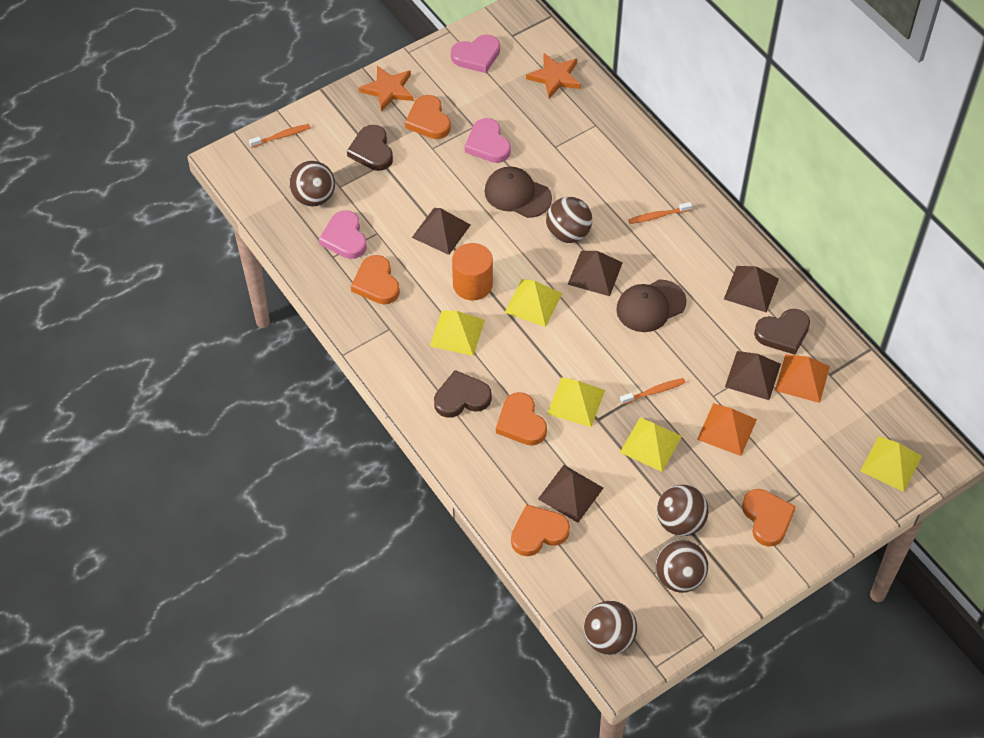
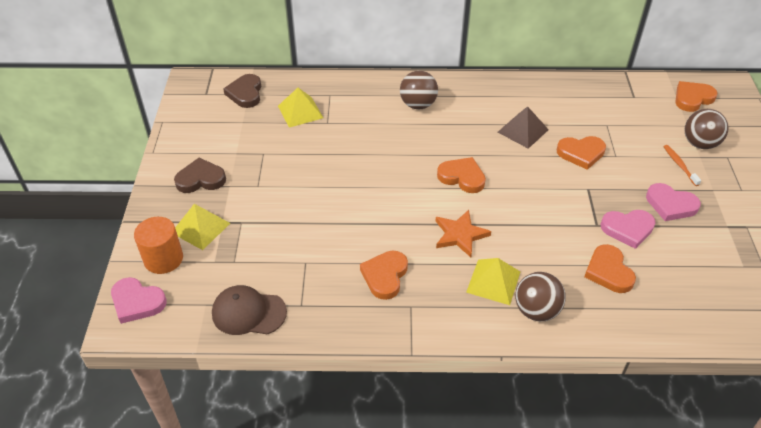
brown ball: [289,161,335,207] [546,197,592,243] [584,601,637,655] [656,540,708,593] [657,485,709,536] = 5 -> [400,71,438,110] [515,272,566,321] [684,109,729,149] = 3
brown cap: [484,166,552,218] [616,279,687,332] = 2 -> [212,285,287,335] = 1
brown heart: [347,125,393,171] [434,370,492,418] [754,309,810,355] = 3 -> [174,158,226,193] [223,74,261,108] = 2
brown pyramid: [412,208,471,255] [538,465,603,523] [568,251,623,296] [724,266,779,313] [725,351,781,400] = 5 -> [498,106,549,149] = 1
orange pyramid: [697,403,757,456] [775,354,830,403] = 2 -> none = 0
orange star: [359,66,414,112] [526,53,581,98] = 2 -> [436,210,491,257] = 1
orange toothbrush: [249,124,310,148] [620,378,686,405] [628,202,692,224] = 3 -> [663,145,701,186] = 1
yellow pyramid: [430,310,485,356] [504,279,563,327] [547,377,605,427] [620,417,682,472] [860,436,922,492] = 5 -> [175,204,230,250] [278,88,323,128] [466,258,520,305] = 3

